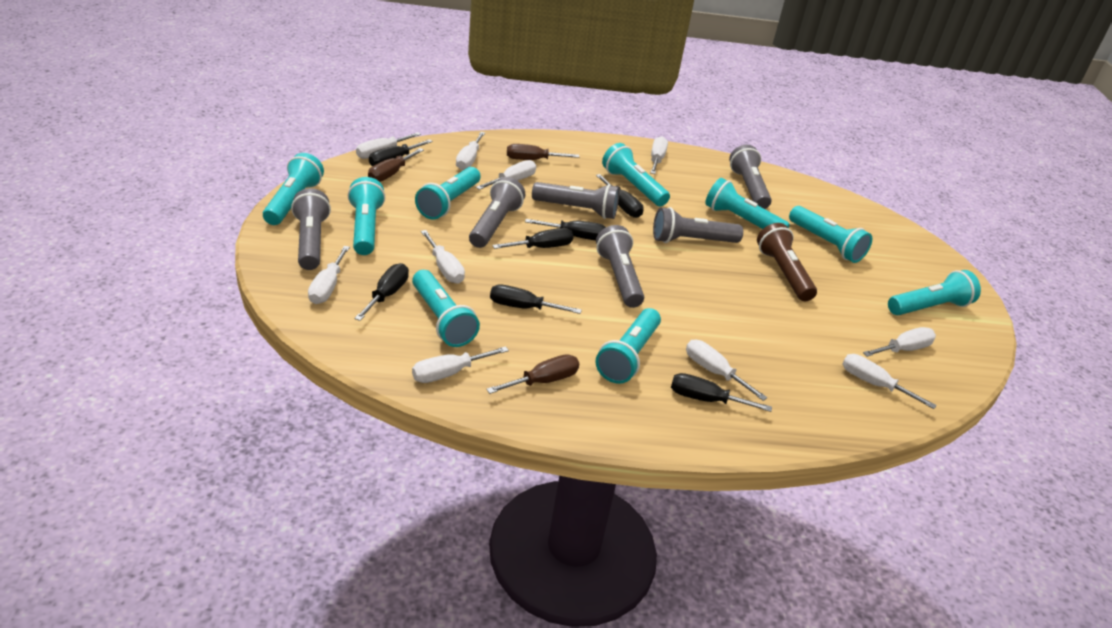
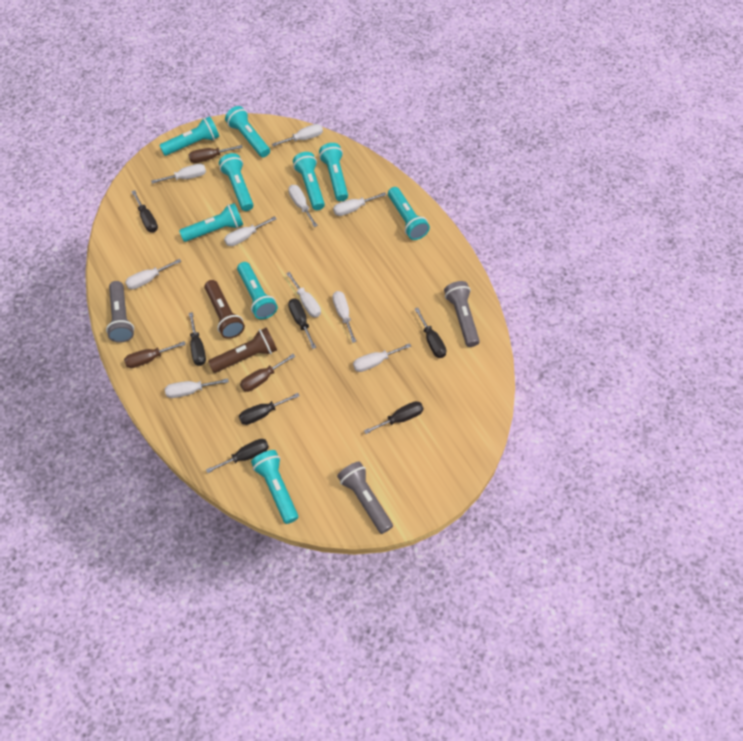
brown flashlight: [757,223,817,301] = 1 -> [204,280,245,339] [208,327,277,373] = 2
grey flashlight: [291,188,331,270] [469,177,525,248] [532,182,619,219] [596,225,644,308] [653,207,743,243] [729,145,772,209] = 6 -> [106,281,134,342] [337,461,393,534] [444,281,480,347] = 3

